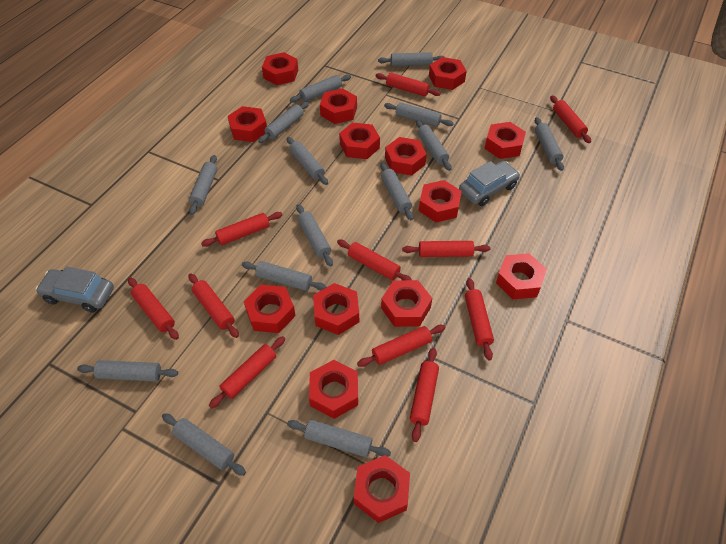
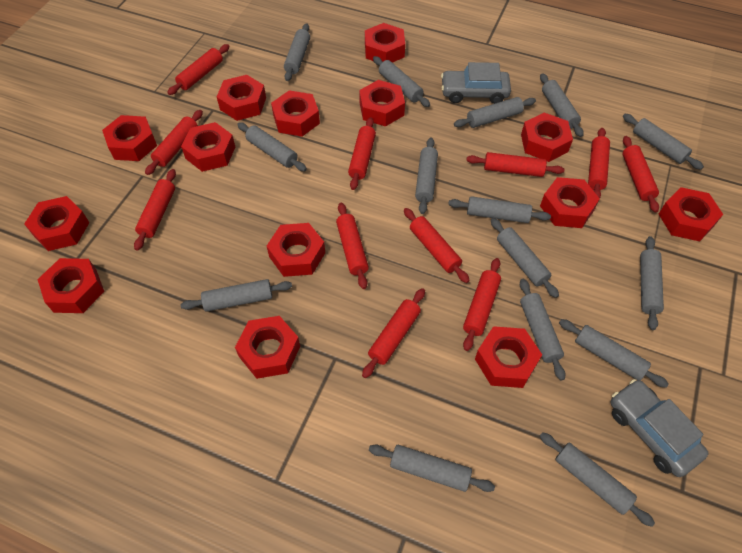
grey rolling pin: [77,360,178,382] [162,413,246,476] [189,155,217,215] [242,261,326,291] [258,101,309,143] [287,137,328,185] [287,420,391,457] [290,75,351,103] [296,204,333,267] [378,52,444,67] [380,162,413,220] [384,102,454,127] [416,120,451,171] [535,117,564,171] = 14 -> [181,279,292,312] [237,122,307,171] [284,23,310,81] [369,445,495,492] [373,56,430,107] [415,137,438,214] [448,196,551,223] [454,97,536,128] [491,218,559,298] [520,279,565,381] [540,73,584,137] [540,432,655,527] [559,319,669,388] [623,114,704,170] [640,236,664,330] = 15

